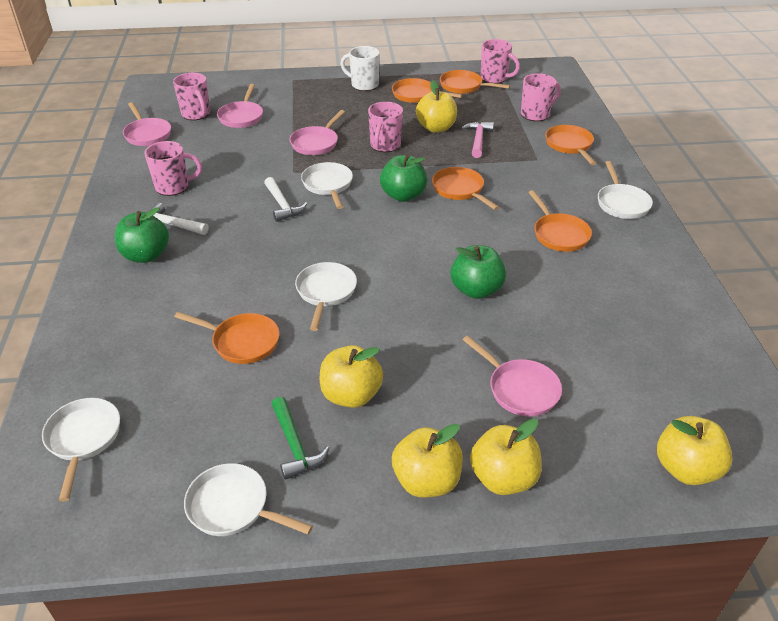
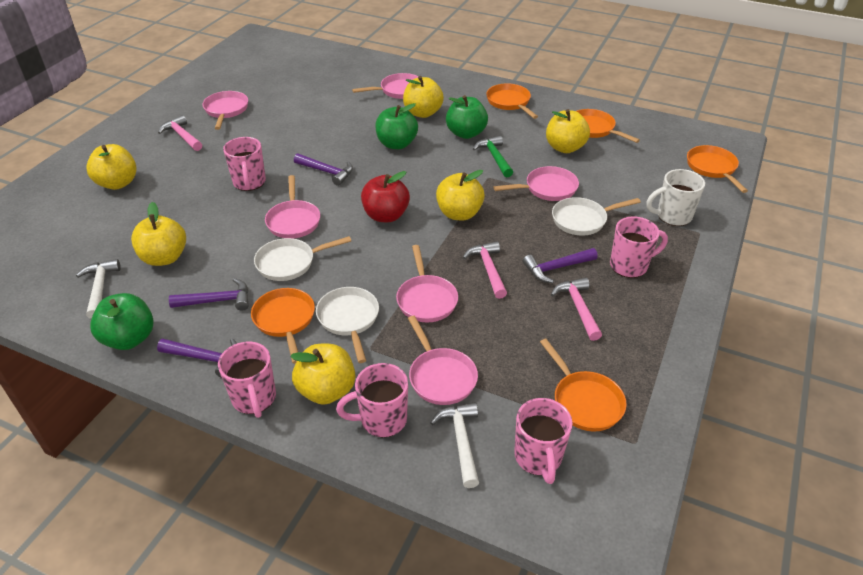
orange pan: [174,312,279,364] [392,78,463,103] [432,167,499,210] [440,70,510,94] [528,190,592,252] [545,125,596,165] = 6 -> [251,288,315,364] [486,83,538,119] [540,339,627,431] [577,109,640,143] [687,145,748,193] = 5
pink hammer: [462,122,494,158] = 1 -> [158,115,202,151] [463,241,507,299] [551,277,602,341] = 3
pink pan: [123,102,171,146] [217,84,263,128] [290,110,345,155] [463,335,562,416] = 4 -> [202,91,248,130] [265,175,320,239] [352,73,419,99] [396,245,458,322] [408,316,478,405] [494,166,579,201] = 6
purple hammer: none = 0 -> [157,338,237,378] [169,278,248,311] [294,153,353,186] [523,248,598,283] = 4
red apple: none = 0 -> [361,171,410,222] = 1
white pan: [42,398,120,502] [184,463,313,536] [295,262,357,331] [301,162,353,209] [598,161,653,219] = 5 -> [254,236,351,281] [316,287,379,363] [552,197,641,235] = 3
yellow apple: [320,345,383,408] [392,424,463,498] [416,80,457,133] [470,419,542,495] [657,416,733,485] = 5 -> [86,144,137,190] [131,202,186,266] [290,344,356,405] [403,76,444,118] [436,170,485,220] [546,109,590,153] = 6

